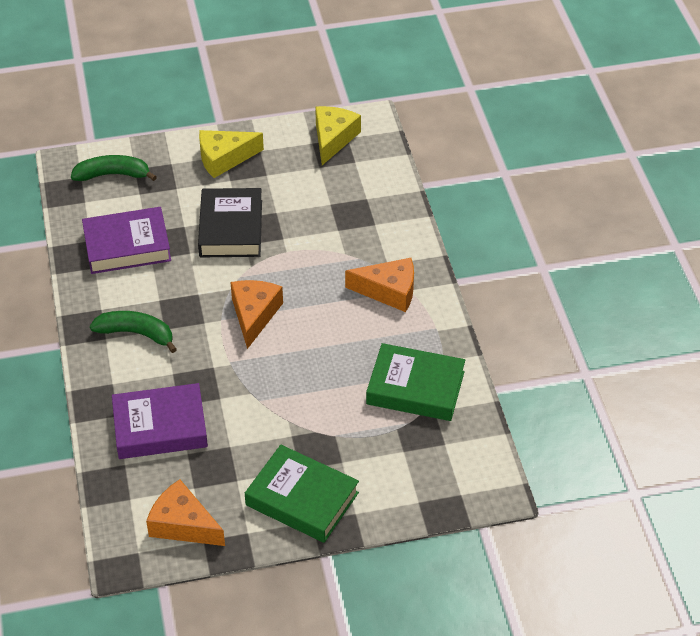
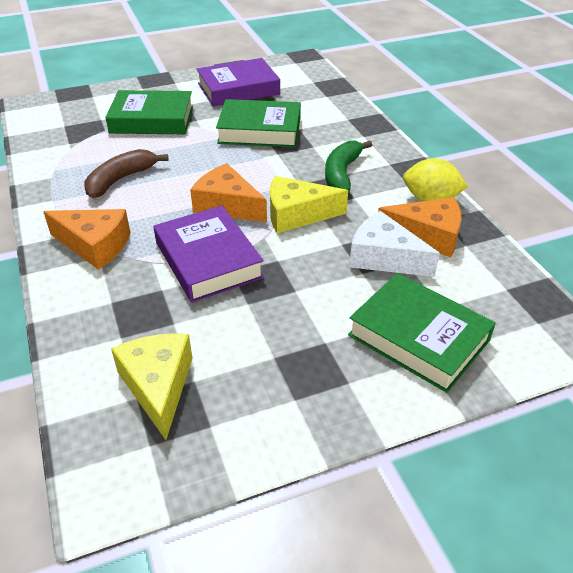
black book: [198,188,262,257] = 1 -> none = 0
brown banana: none = 0 -> [84,149,168,198] = 1
green banana: [71,155,157,181] [90,311,177,353] = 2 -> [325,140,372,192] = 1
green book: [245,445,359,543] [366,343,465,421] = 2 -> [105,90,193,134] [216,99,301,147] [348,273,496,393] = 3
white cheese: none = 0 -> [349,211,440,277] = 1
yellow lemon: none = 0 -> [403,158,468,201] = 1

